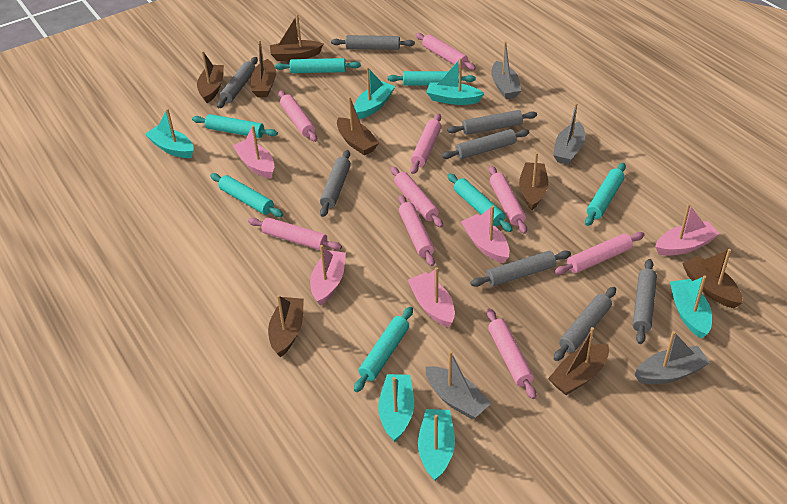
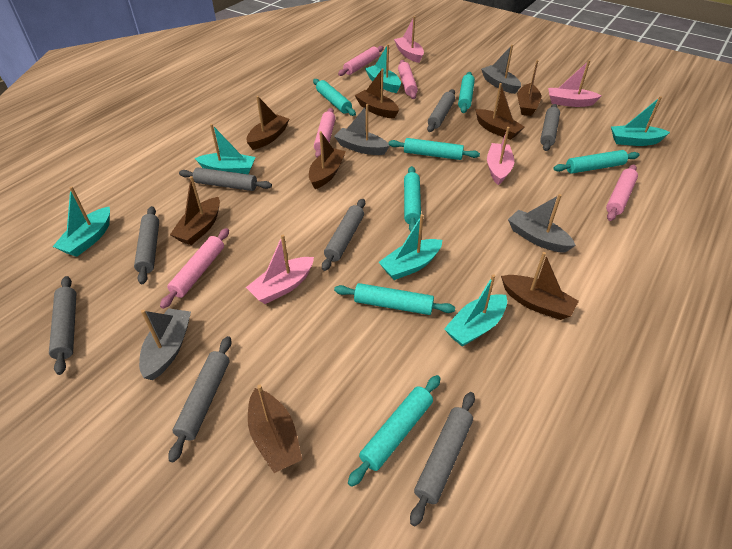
pink boat: [233,125,274,179] [310,245,346,306] [408,267,455,328] [461,205,510,263] [655,204,720,256] = 5 -> [246,235,314,304] [394,16,424,63] [487,127,514,185] [548,60,602,107] = 4
pink rolling pin: [248,217,342,250] [278,91,317,142] [391,167,443,228] [398,195,435,266] [410,114,441,174] [416,33,476,70] [486,308,537,399] [489,166,527,234] [554,232,645,275] = 9 -> [160,228,229,309] [314,108,336,157] [338,46,384,76] [398,60,418,99] [606,164,638,221] = 5

